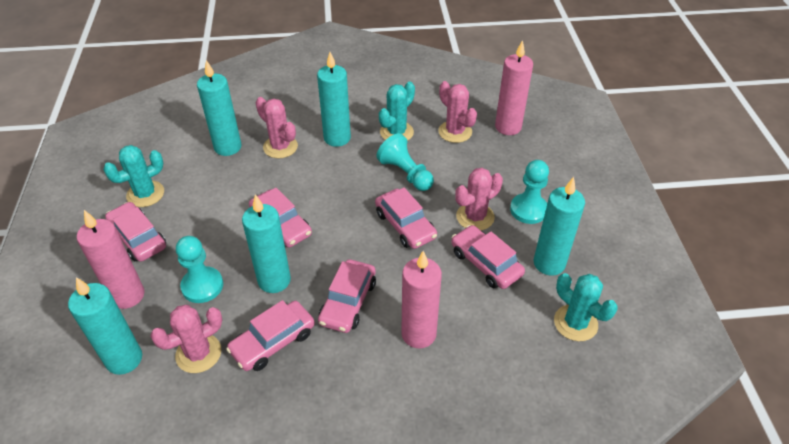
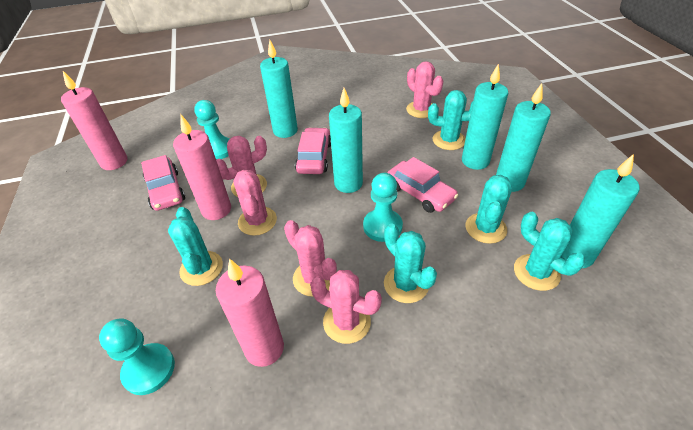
pink cactus: [150,305,222,373] [256,97,298,158] [438,81,477,143] [455,168,503,230] = 4 -> [216,136,267,197] [234,169,277,236] [284,220,337,297] [310,270,382,344] [406,61,443,118] = 5
pink car: [105,202,166,262] [226,300,315,371] [249,188,312,248] [318,259,376,333] [375,188,437,249] [451,225,525,289] = 6 -> [141,155,185,211] [295,127,331,174] [387,157,458,213] = 3
turquoise cactus: [103,145,164,207] [379,82,415,141] [554,273,617,341] = 3 -> [168,207,223,286] [384,224,437,303] [428,90,473,150] [466,175,512,244] [514,212,585,291] = 5

